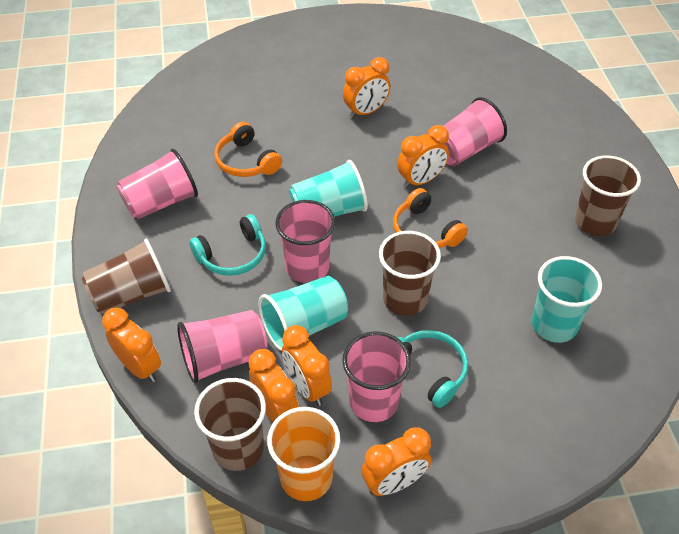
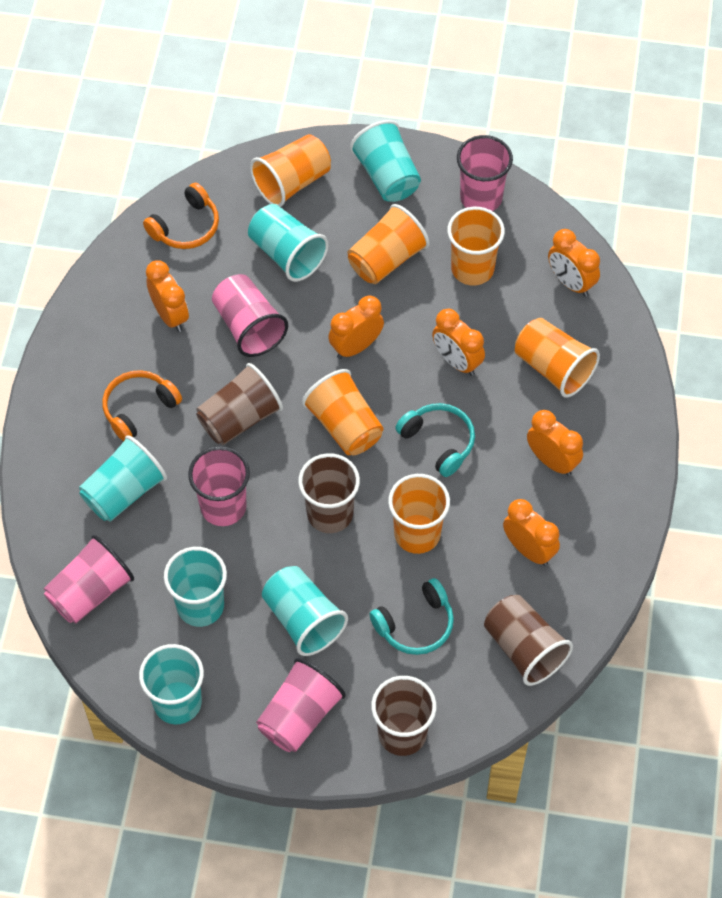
orange cup: [267,407,340,501] = 1 -> [250,134,331,207] [302,369,384,455] [347,204,429,284] [388,474,450,554] [447,207,505,285] [515,318,600,398] = 6
turquoise cup: [259,276,348,351] [289,160,368,217] [532,256,602,343] = 3 -> [79,435,167,522] [139,644,204,724] [164,547,227,627] [248,204,329,282] [262,566,348,656] [350,120,421,202] = 6

